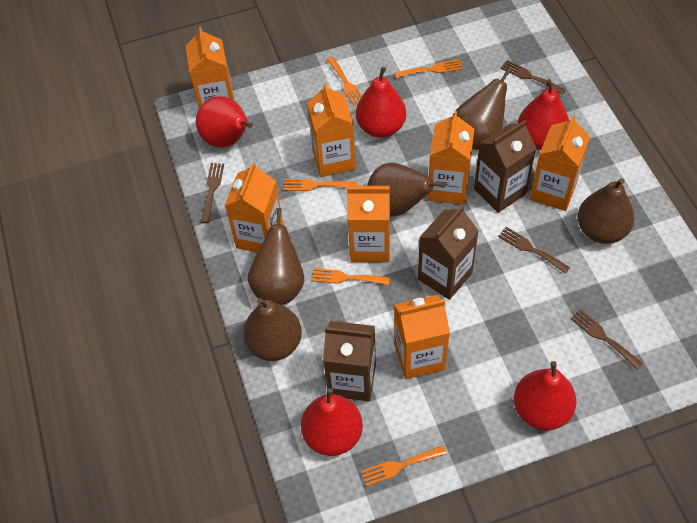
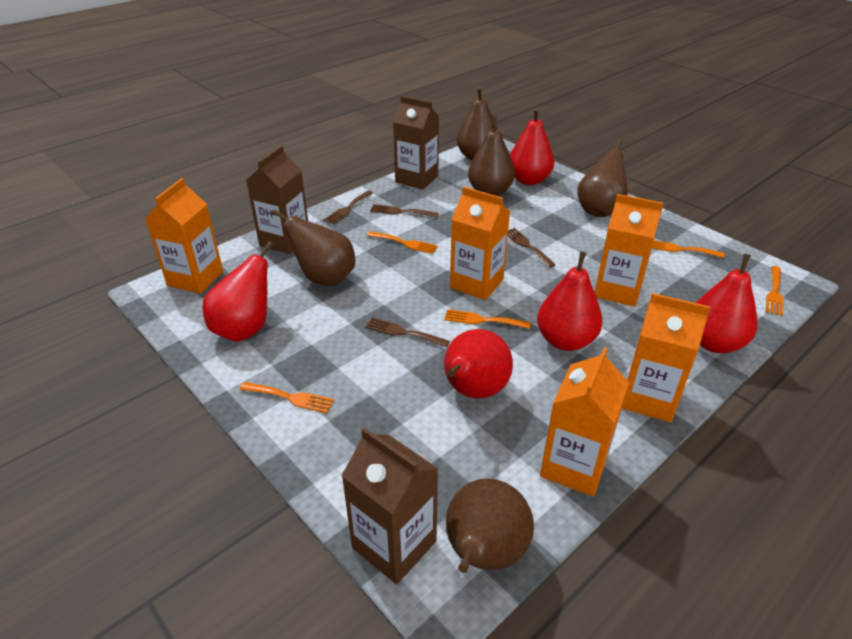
orange carton: [186,27,234,108] [225,162,283,252] [307,83,356,177] [347,186,390,262] [394,295,450,379] [427,111,474,205] [530,115,590,211] = 7 -> [145,178,223,294] [450,186,510,300] [540,347,629,497] [595,194,664,307] [622,293,710,422] = 5

